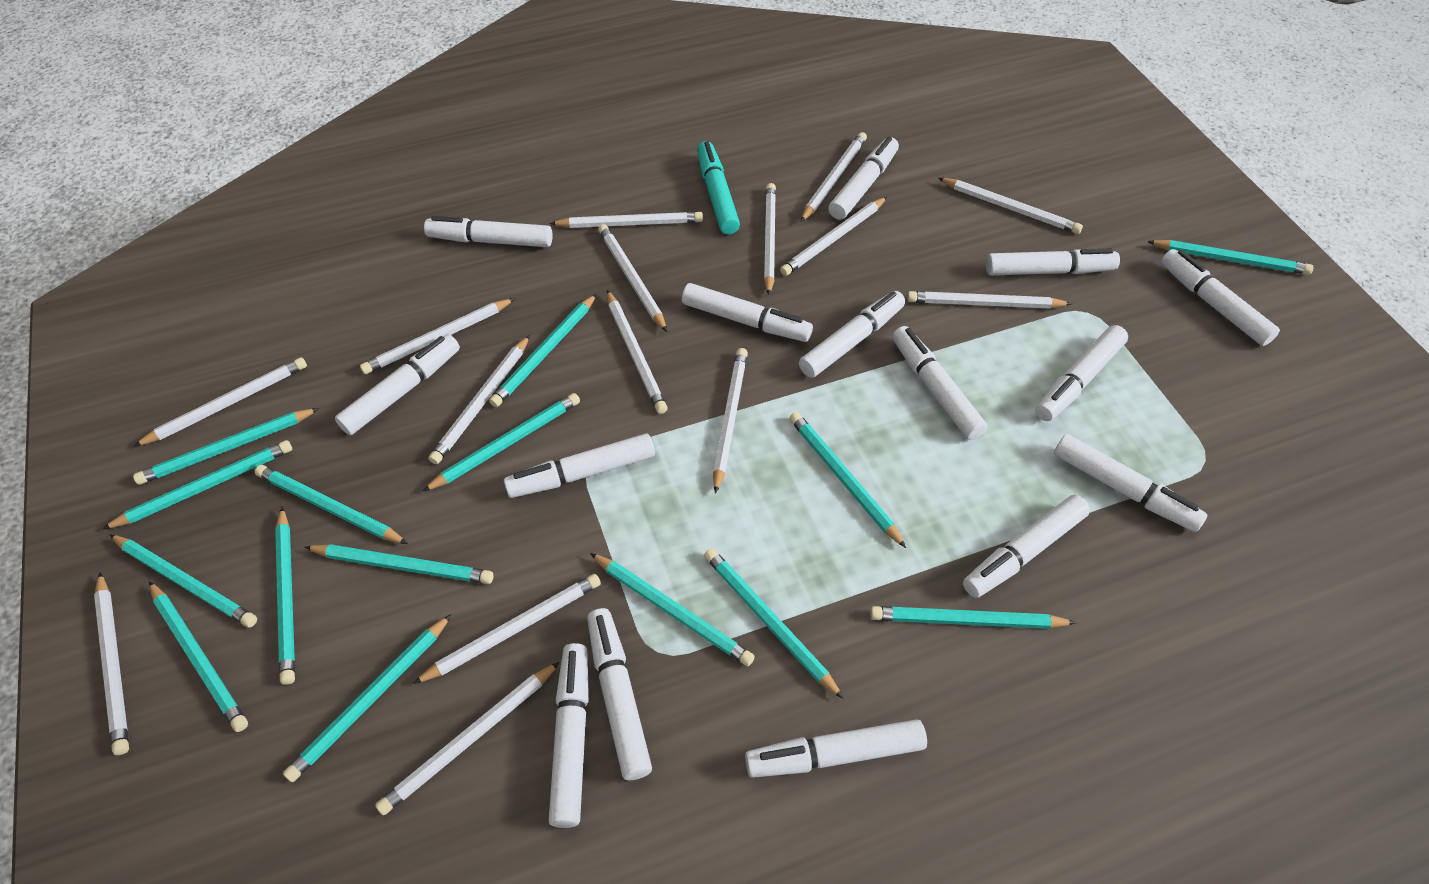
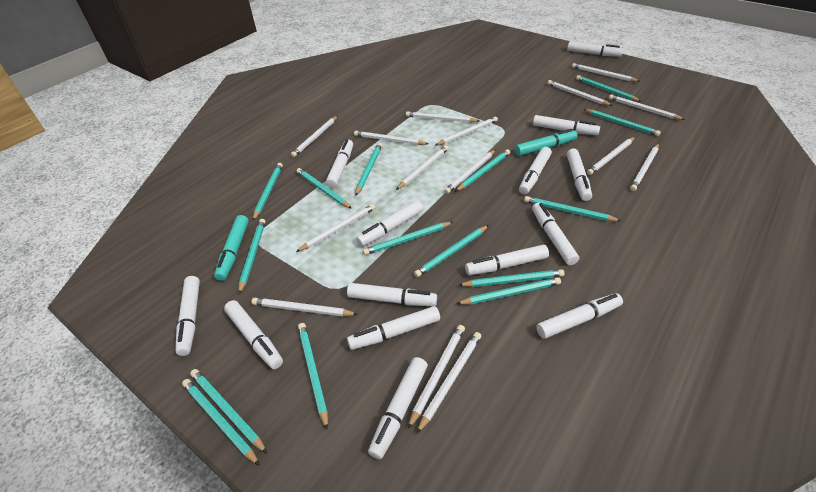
turquoise marker: [697,141,740,234] = 1 -> [214,215,249,281] [515,129,577,156] = 2
white marker: [335,334,460,435] [424,216,553,247] [504,433,655,498] [549,643,589,828] [587,608,652,780] [682,283,813,342] [745,719,927,778] [799,291,905,378] [828,137,899,220] [892,326,988,440] [963,495,1090,598] [986,249,1120,275] [1035,325,1128,421] [1054,434,1207,532] [1161,249,1280,346] = 15 -> [175,276,200,356] [224,300,283,369] [326,139,353,188] [347,283,437,306] [347,306,440,350] [356,200,423,247] [368,357,428,459] [465,245,549,275] [519,147,552,194] [532,203,579,265] [533,115,600,135] [536,293,623,339] [567,41,623,57] [567,148,592,201] = 14

